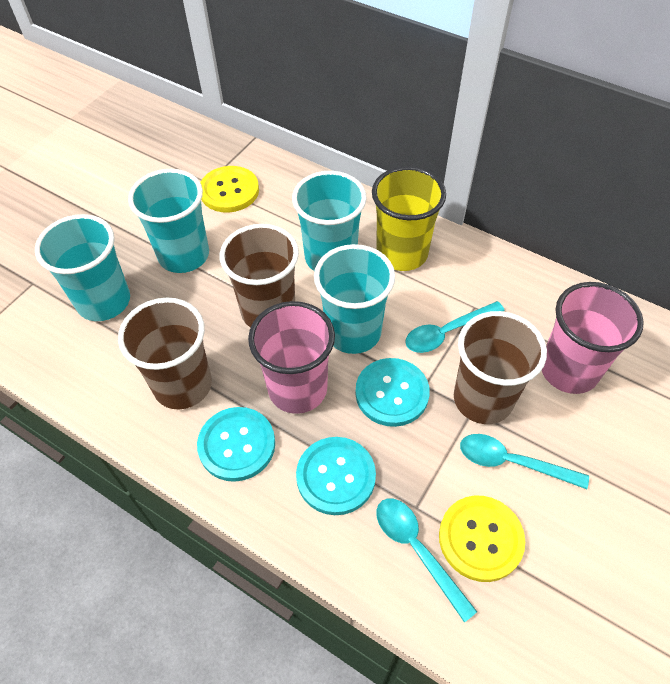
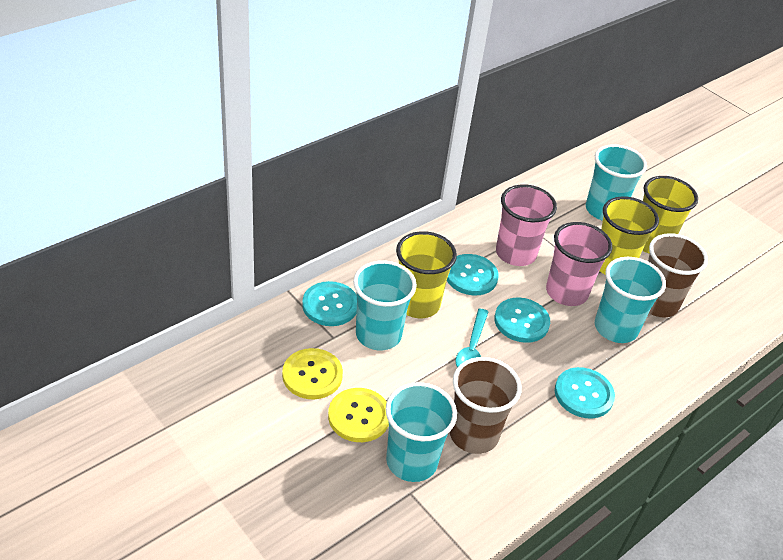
brown cup: [118,298,212,409] [220,224,299,327] [454,311,547,424] = 3 -> [450,357,522,454] [648,233,708,317] = 2
turquoise button: [197,407,275,482] [296,437,376,515] [356,358,430,427] = 3 -> [302,281,357,326] [447,254,499,295] [494,298,550,343] [555,367,615,419] = 4
turquoise spoon: [376,498,477,623] [405,301,505,353] [460,434,589,489] = 3 -> [456,309,488,368] = 1
yellow cup: [372,166,446,271] = 1 -> [396,231,457,318] [599,196,659,274] [643,176,698,254] = 3

